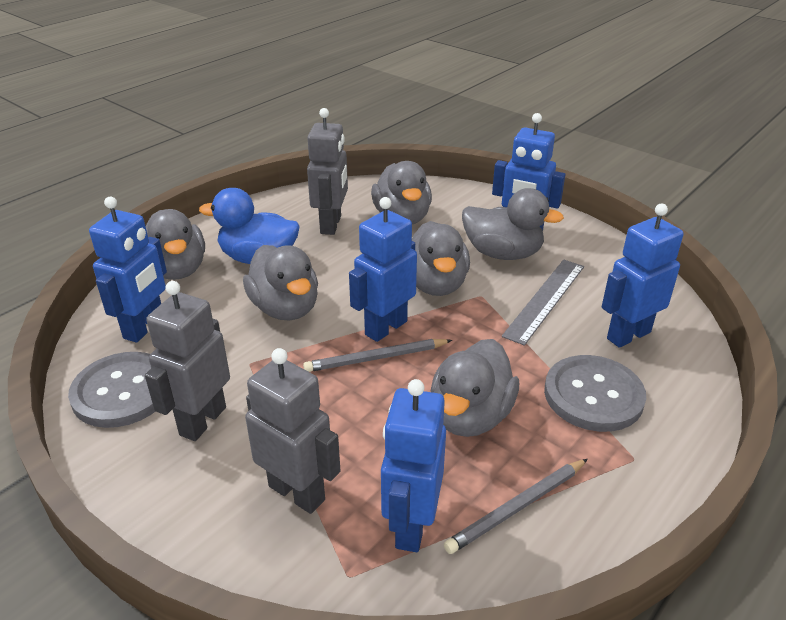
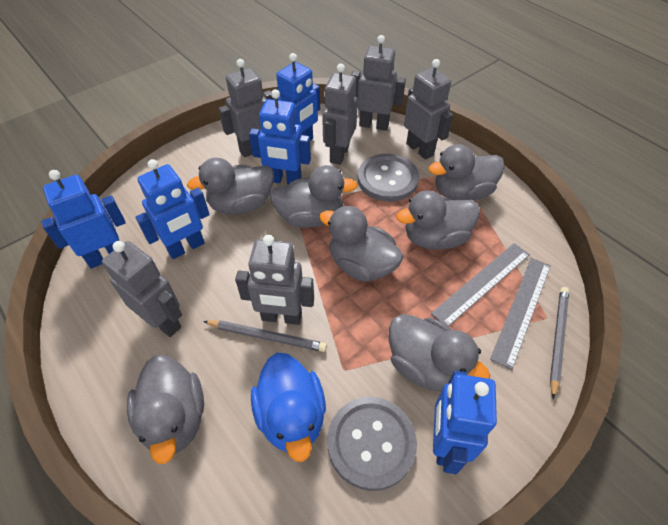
grey duck: [146,209,205,280] [243,245,318,321] [371,161,432,224] [412,221,470,296] [431,339,519,437] [462,188,564,260] = 6 -> [127,355,204,464] [187,158,274,215] [269,165,358,228] [319,206,403,282] [389,314,490,392] [396,190,480,250] [429,144,505,200] = 7
grey robot: [145,281,230,441] [245,348,341,514] [307,108,348,235] = 3 -> [102,241,182,337] [218,59,274,157] [235,235,314,325] [322,64,358,165] [351,35,406,131] [404,59,453,160] = 6
grey ruler: [502,260,584,346] = 1 -> [431,243,530,327] [490,258,551,370] = 2

